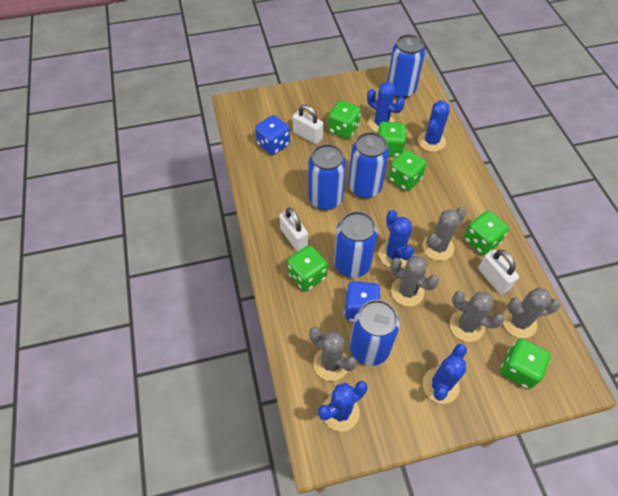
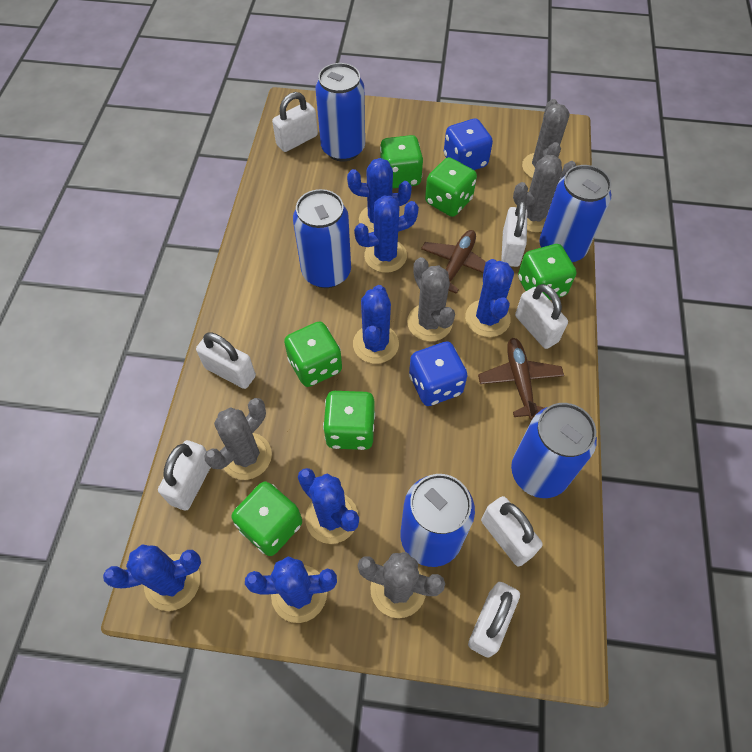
blue cactus: [318,381,368,431] [367,82,405,133] [379,210,414,267] [418,100,450,152] [422,344,467,404] = 5 -> [103,545,201,611] [245,556,337,623] [298,468,359,544] [347,158,412,233] [353,285,399,364] [354,196,419,273] [465,259,514,337] = 7
brown plane: none = 0 -> [421,230,486,294] [478,338,564,420] = 2
white padlock: [279,208,308,252] [292,105,323,144] [478,250,519,294] = 3 -> [158,440,211,510] [196,332,256,389] [272,92,318,152] [468,582,520,657] [481,496,543,566] [501,201,527,267] [515,284,568,349] = 7

